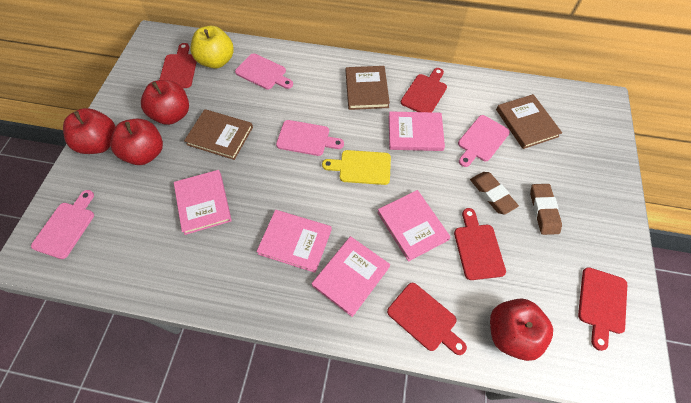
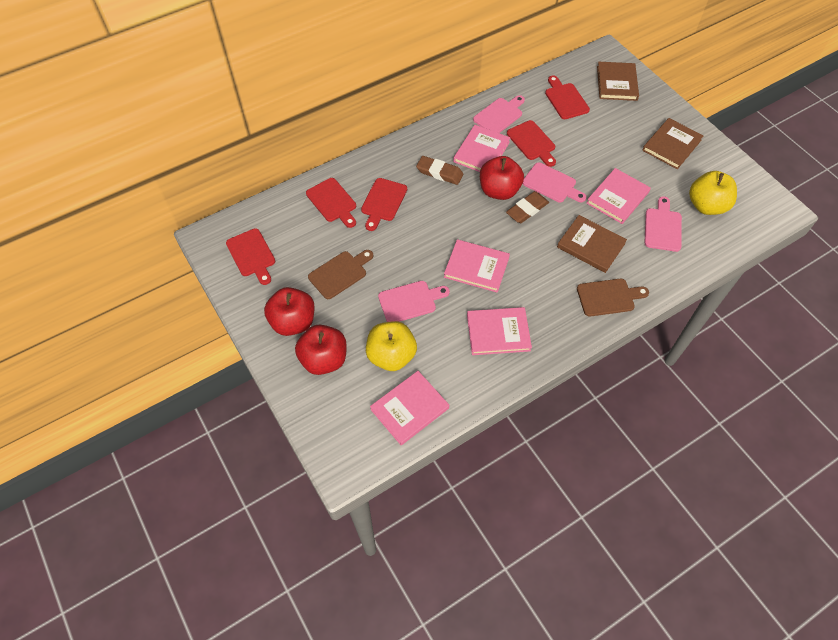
brown cutting board: none = 0 -> [308,250,373,299] [577,279,649,317] = 2
red apple: [63,108,116,154] [110,119,163,165] [141,80,189,125] [490,298,553,361] = 4 -> [264,287,315,336] [295,325,347,375] [480,156,524,200] = 3
yellow apple: [191,26,234,69] = 1 -> [366,321,417,371] [689,171,737,215] = 2
yellow cutting board: [322,150,391,185] = 1 -> none = 0

